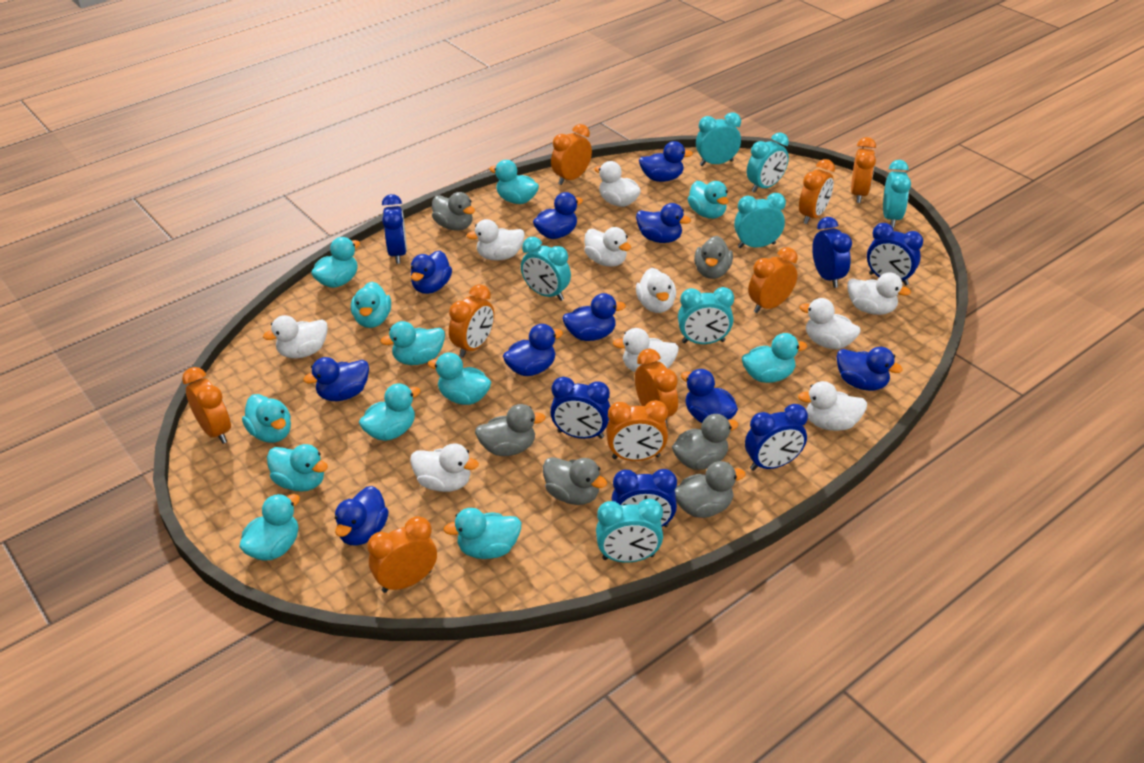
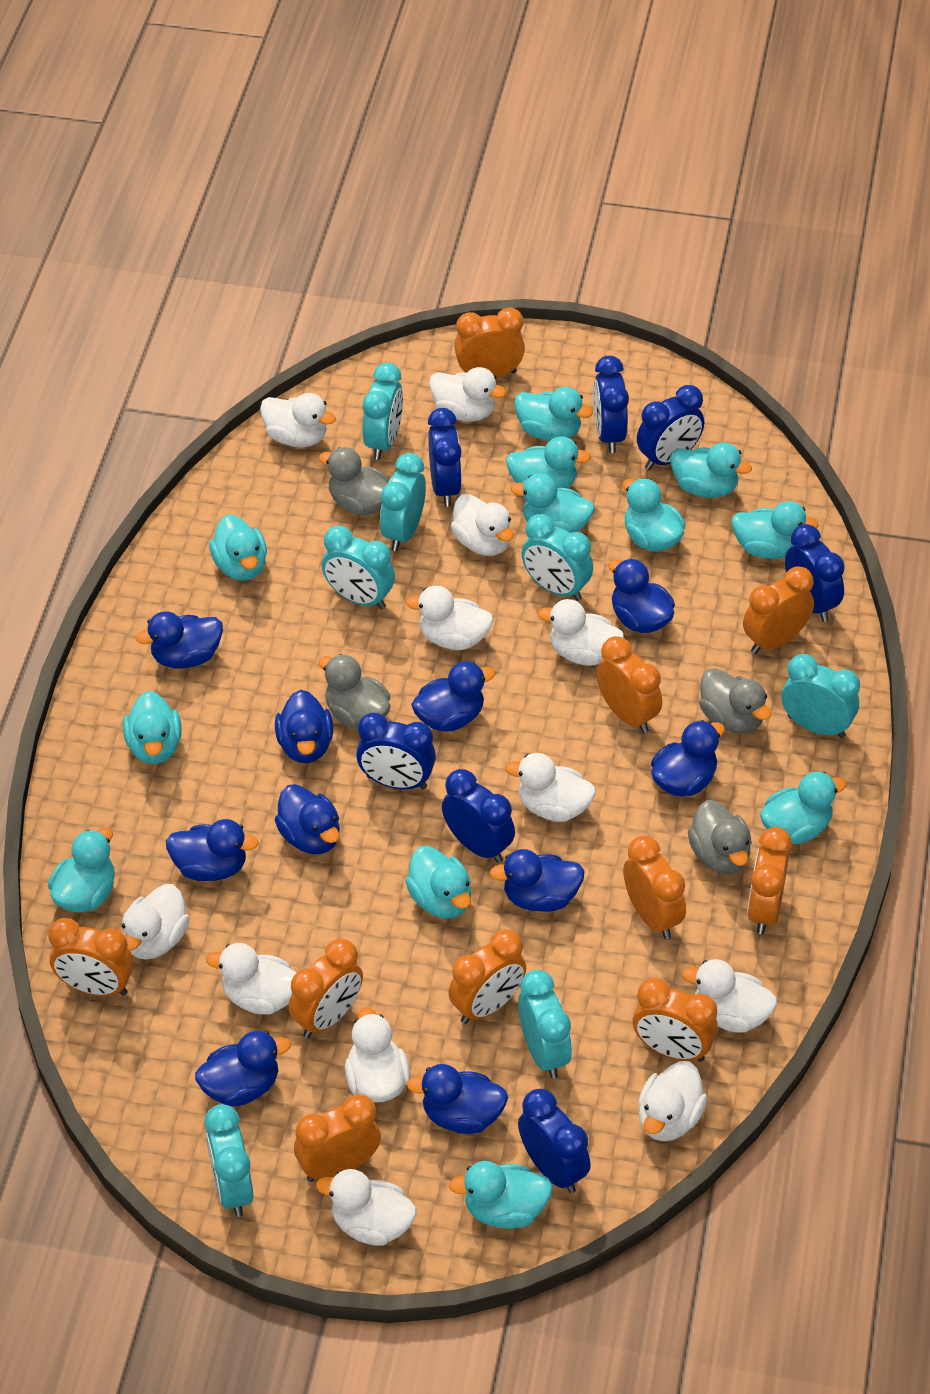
blue clock: [382,194,407,264] [550,377,610,439] [612,469,677,527] [745,404,808,471] [812,217,852,288] [867,223,923,285] = 6 -> [356,713,436,790] [428,408,462,506] [442,769,515,863] [518,1089,591,1193] [593,356,629,453] [637,385,704,470] [785,524,845,622] = 7
grey duck: [432,192,475,231] [475,404,546,456] [543,457,607,505] [672,414,738,470] [675,461,745,518] [694,236,733,279] = 6 -> [318,654,391,729] [319,447,389,516] [688,800,752,874] [699,668,771,733] = 4
orange clock: [182,367,231,444] [367,516,437,593] [449,284,494,358] [551,124,592,185] [606,400,668,461] [635,349,678,426] [748,247,798,313] [799,159,835,224] [851,137,876,203] = 9 -> [48,918,134,996] [289,939,363,1038] [294,1094,381,1182] [449,929,526,1024] [454,307,525,378] [596,636,662,733] [623,836,686,939] [633,978,718,1062] [743,566,814,654] [747,827,792,934] = 10
white duck: [263,315,328,359] [410,443,479,492] [467,219,525,261] [584,227,631,267] [594,161,641,207] [613,328,679,372] [636,268,676,313] [798,381,867,431] [799,298,861,349] [847,272,911,315] = 10 -> [122,884,189,960] [206,943,296,1015] [260,393,336,447] [316,1169,416,1246] [345,1007,410,1102] [406,586,493,650] [429,367,506,422] [451,494,514,556] [505,753,596,822] [538,599,624,666] [638,1061,707,1141] [682,959,777,1033] = 12

